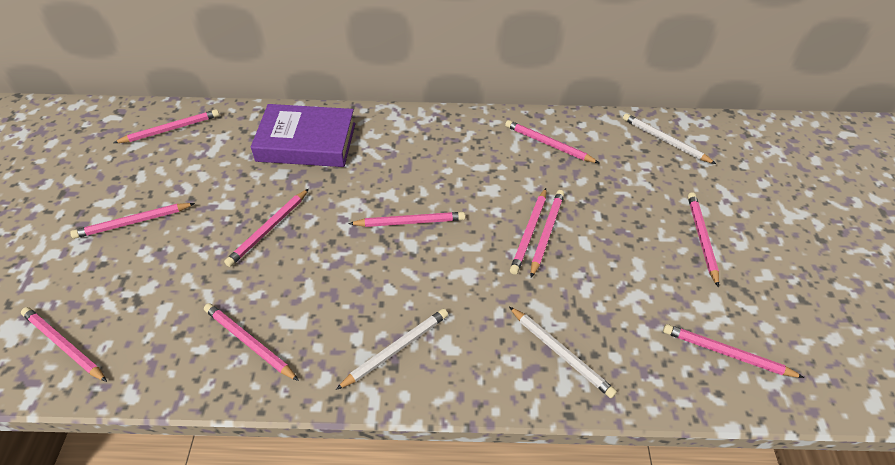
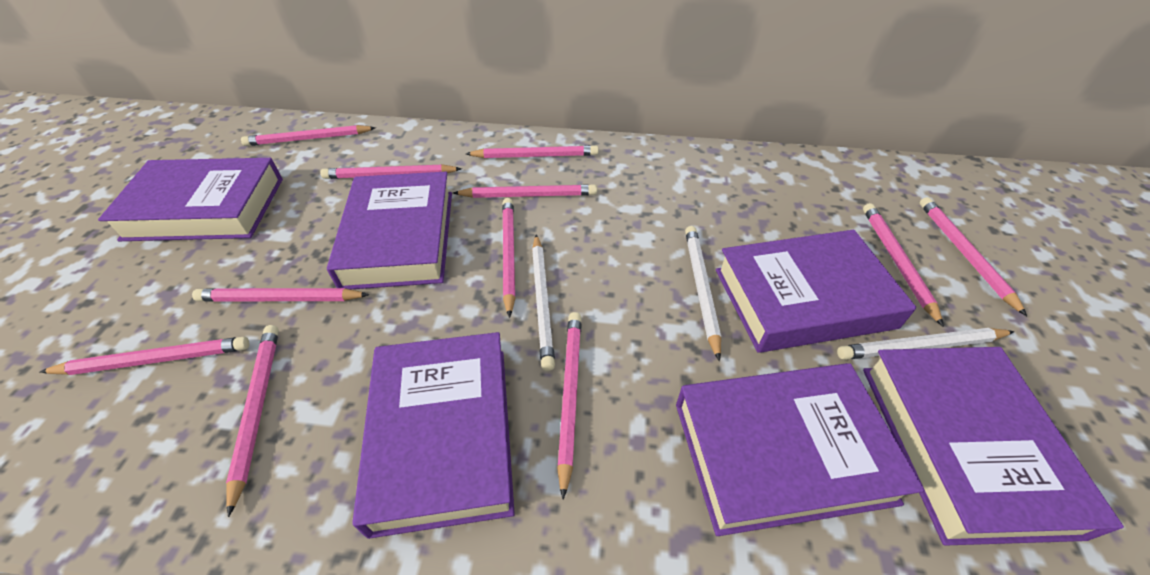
purple book: [251,104,356,167] = 1 -> [98,158,283,241] [327,172,452,290] [352,332,515,539] [676,363,925,536] [716,230,916,353] [863,347,1124,546] = 6

